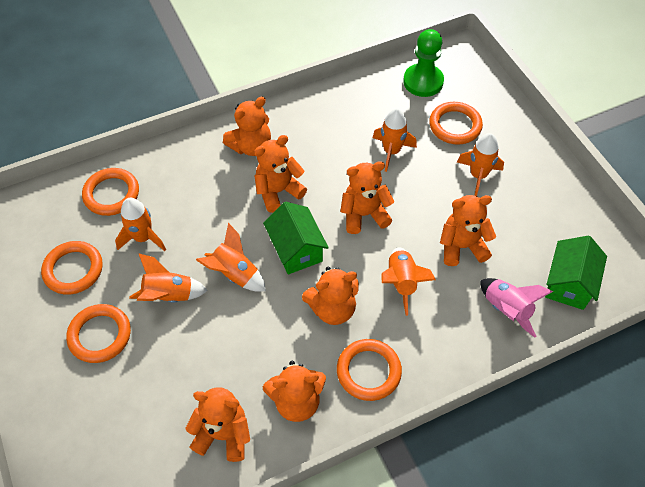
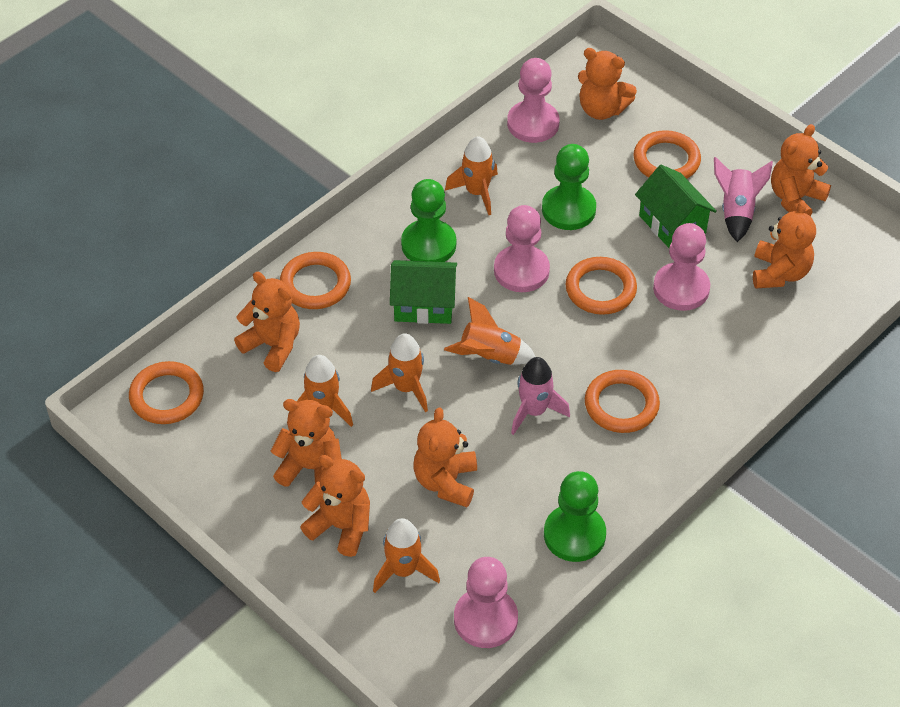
green pawn: [403,29,444,97] = 1 -> [401,179,456,262] [542,144,596,230] [544,471,606,562] = 3
orange rocket: [115,198,166,251] [129,253,208,303] [196,223,266,292] [373,108,417,172] [382,247,436,316] [457,133,504,196] = 6 -> [296,355,353,427] [371,333,428,412] [373,518,440,593] [444,297,535,365] [445,136,498,215] = 5
pink pawn: none = 0 -> [454,557,518,648] [494,205,550,292] [507,58,559,143] [653,223,710,311] = 4
pink rocket: [480,278,553,338] = 1 -> [511,357,570,435] [714,157,773,242] = 2

